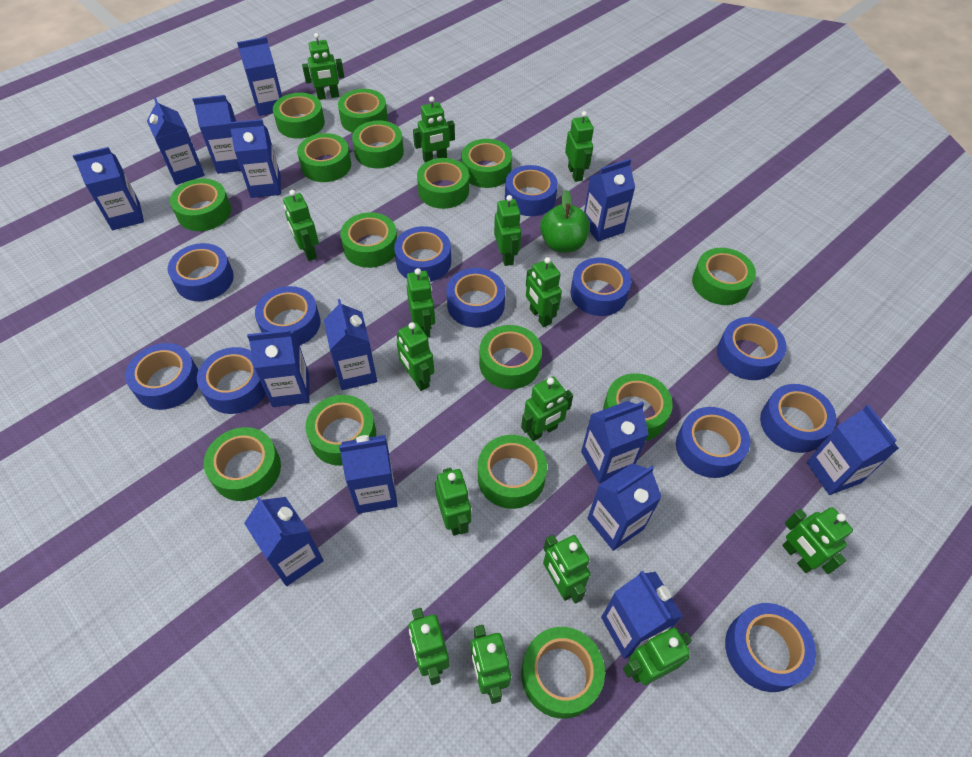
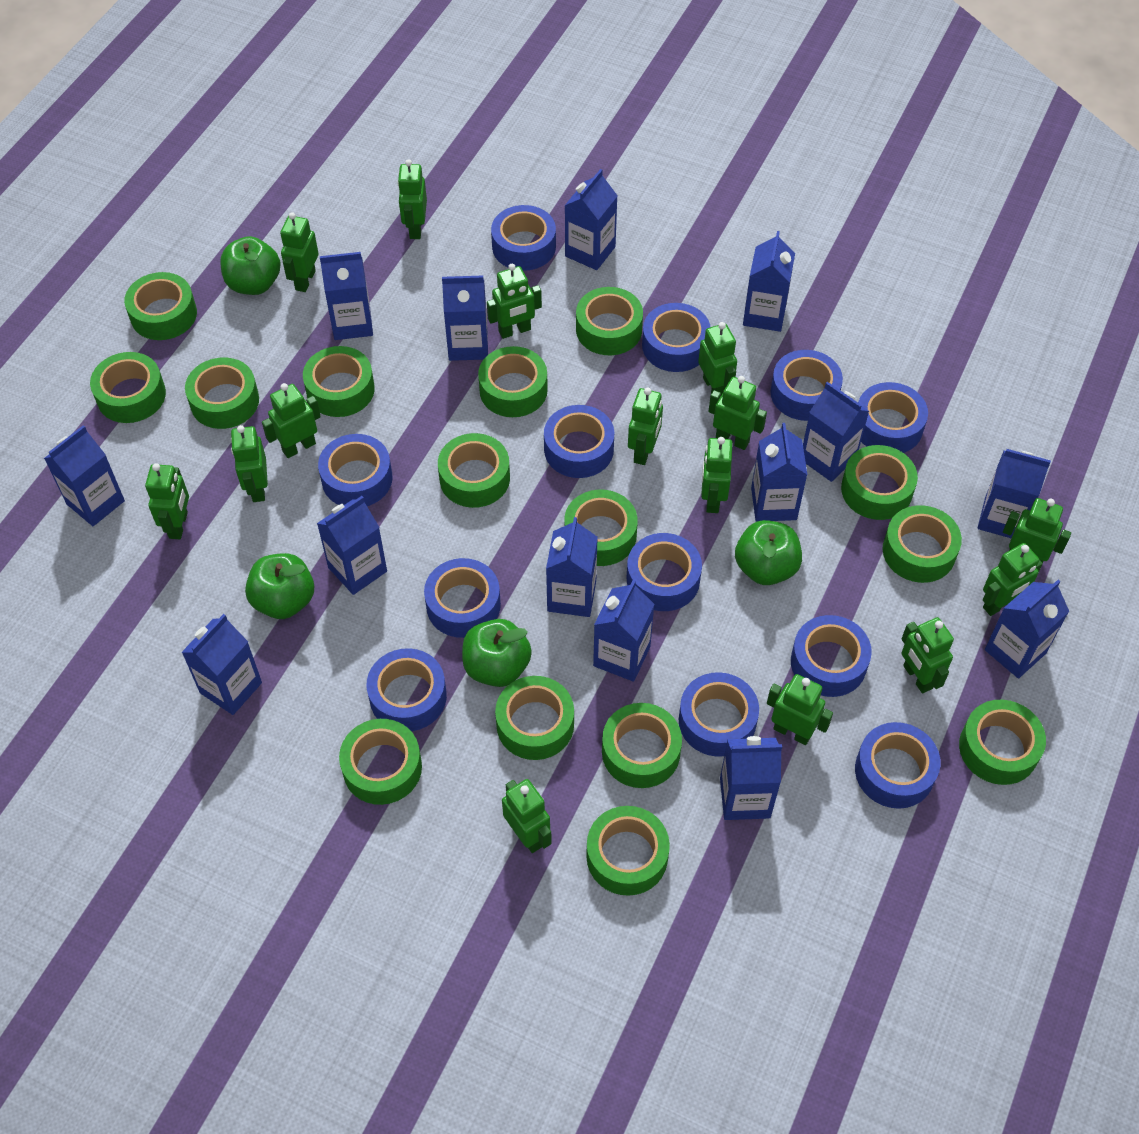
green apple: [540,190,590,253] = 1 -> [220,236,281,295] [245,553,314,619] [462,619,532,687] [735,520,802,585] = 4

